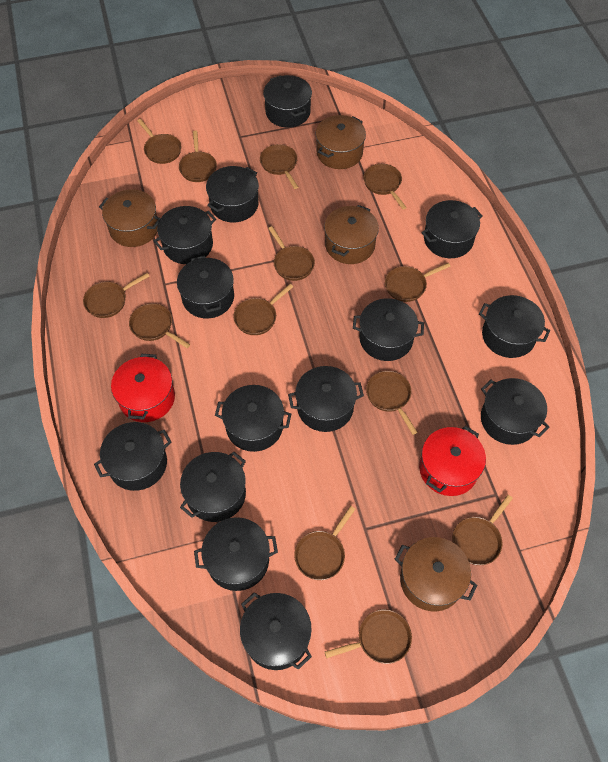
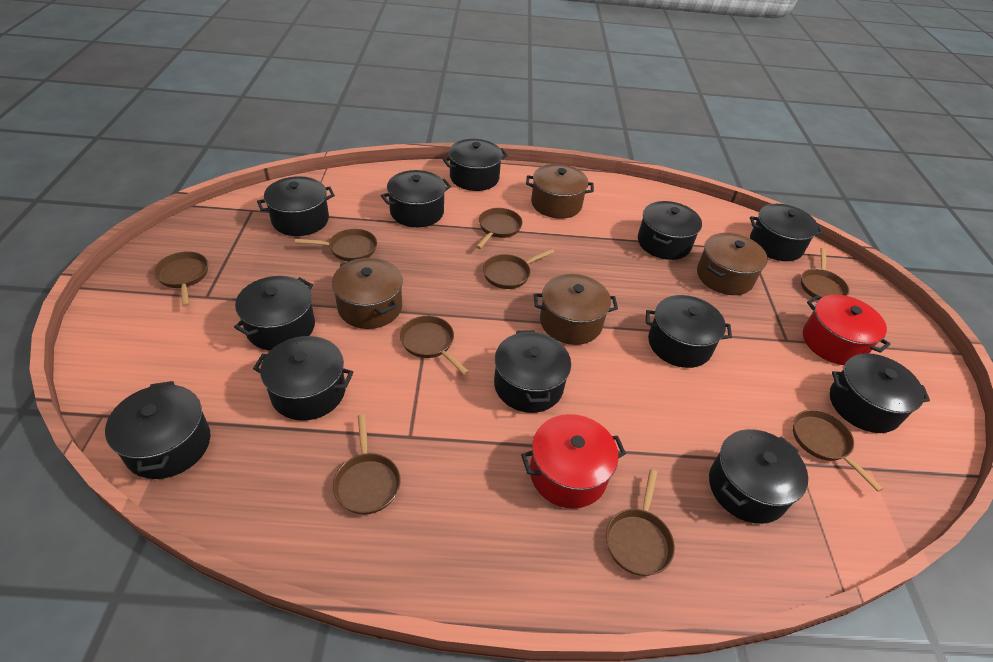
black pot: [94,422,171,491] [154,206,216,264] [177,255,234,318] [180,452,246,522] [194,517,278,591] [206,166,259,223] [215,385,291,452] [240,592,312,670] [263,75,312,128] [288,366,364,432] [353,298,424,361] [421,200,483,258] [479,295,550,358] [481,378,549,445] = 14 -> [105,381,210,479] [234,276,315,351] [253,336,353,421] [257,176,335,236] [381,170,451,227] [443,139,508,191] [494,330,571,413] [638,201,702,260] [646,295,732,368] [709,429,808,524] [750,204,823,261] [830,353,930,433] = 12
brown pan: [83,273,150,318] [129,303,190,348] [137,119,181,164] [179,131,217,182] [234,284,293,335] [260,144,298,189] [268,226,315,281] [295,506,355,580] [325,609,412,664] [363,164,407,210] [366,371,417,435] [385,263,451,302] [452,495,513,565] = 13 -> [154,251,208,307] [295,229,377,261] [333,414,401,515] [400,316,469,375] [476,208,523,249] [483,248,554,289] [606,469,675,576] [793,409,883,492] [801,248,849,300] = 9

